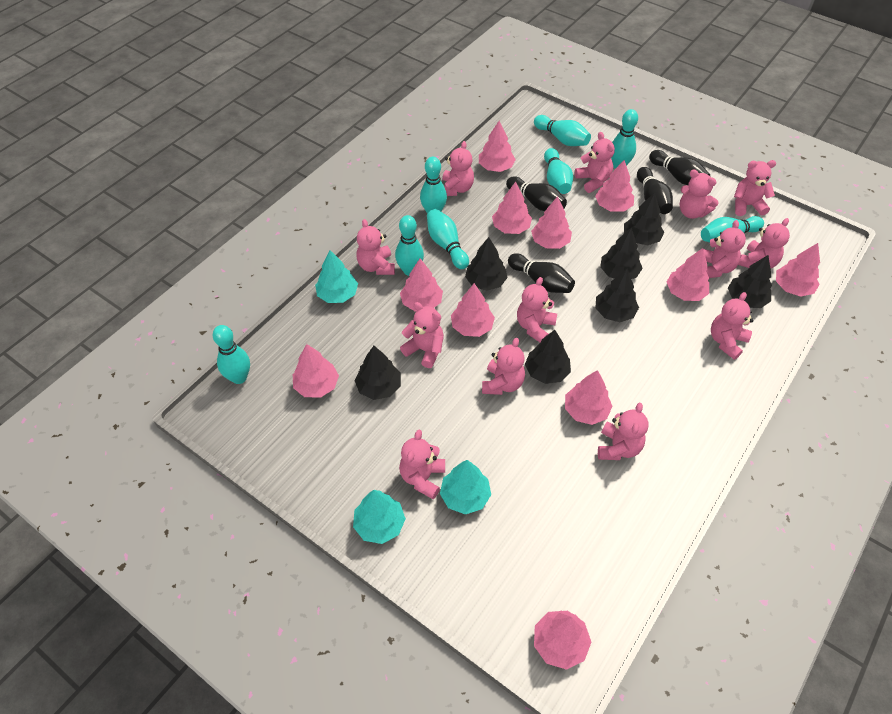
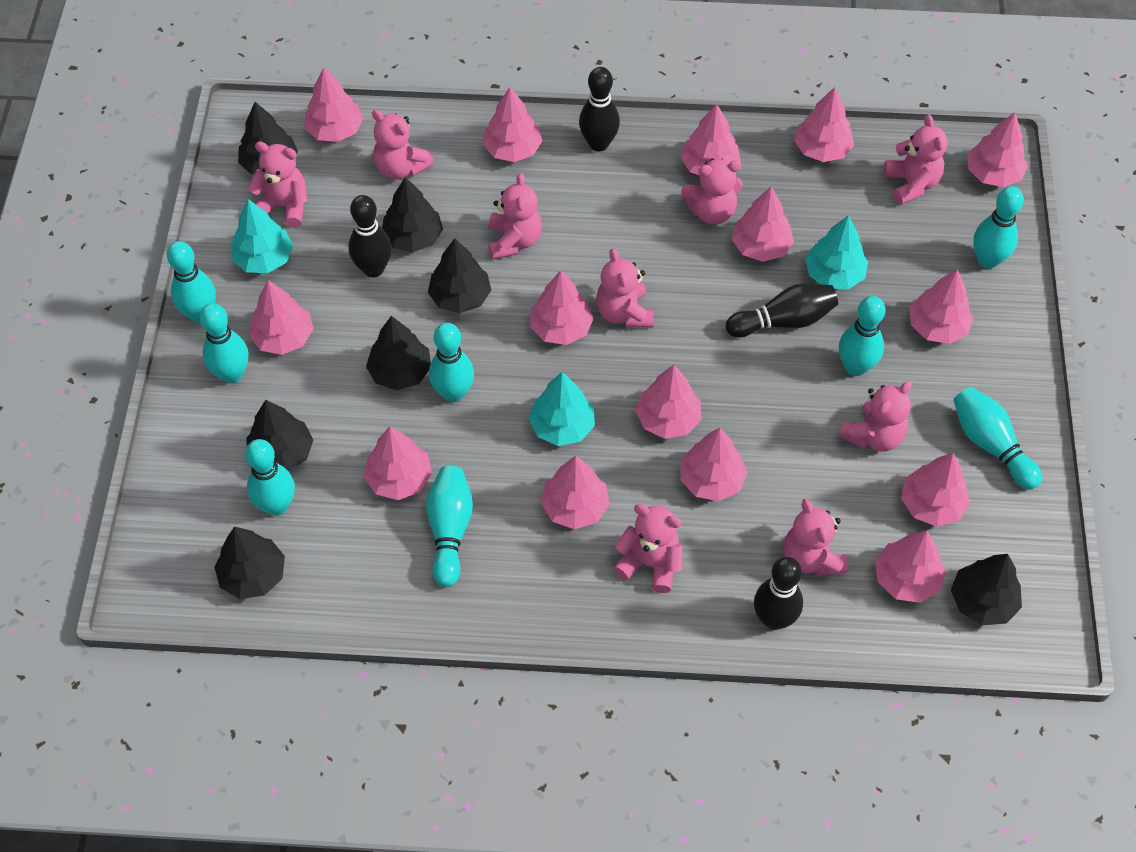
pink teddy bear: [357,219,395,275] [399,430,445,499] [400,302,444,368] [442,141,474,196] [482,338,525,395] [517,277,557,343] [575,132,615,193] [598,403,648,460] [680,169,718,219] [703,220,746,278] [711,292,754,360] [734,160,776,216] [738,218,790,269] = 13 -> [247,142,308,228] [372,109,434,179] [489,173,542,260] [596,248,654,328] [613,504,682,593] [681,158,743,224] [784,499,848,576] [839,381,912,452] [884,115,948,205] = 9
pink tree: [293,344,339,398] [400,258,443,311] [451,283,495,337] [479,121,516,172] [492,182,532,234] [531,196,572,249] [534,611,591,670] [565,370,612,425] [595,160,634,211] [667,248,709,301] [776,243,820,297] = 11 -> [249,280,314,355] [304,67,363,142] [364,426,432,500] [483,87,543,162] [530,270,594,345] [541,456,610,529] [635,365,702,439] [680,104,741,176] [680,428,748,501] [732,187,794,262] [794,87,854,162] [875,530,946,603] [901,453,970,527] [909,269,974,344] [968,112,1028,187] = 15

